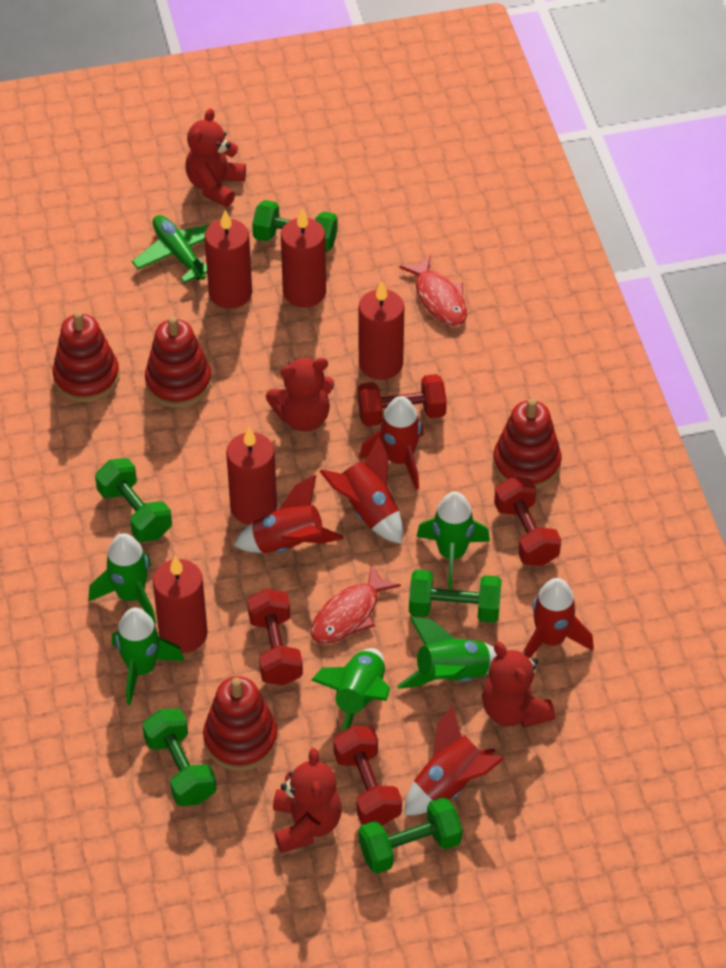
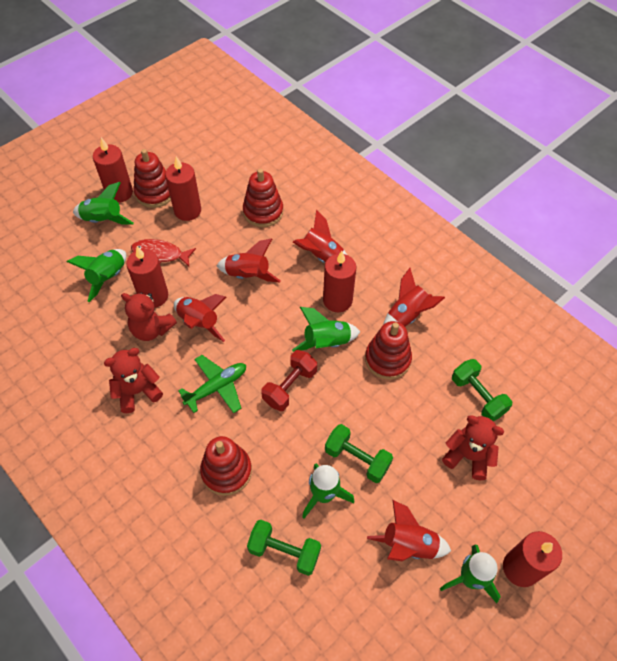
green dumbbell: [95,458,172,542] [142,709,216,806] [252,200,338,252] [359,797,462,874] [409,570,502,623] = 5 -> [247,520,321,576] [325,424,393,483] [452,359,512,421] = 3
red dumbbell: [247,589,303,686] [333,726,402,826] [358,374,447,426] [494,476,561,566] = 4 -> [261,350,317,411] = 1
red fish: [311,565,401,644] [399,255,467,326] = 2 -> [131,239,196,266] = 1
red teddy bear: [186,108,246,207] [266,357,334,432] [273,748,342,853] [482,642,555,728] = 4 -> [104,348,163,413] [121,293,177,341] [442,415,504,480] = 3

